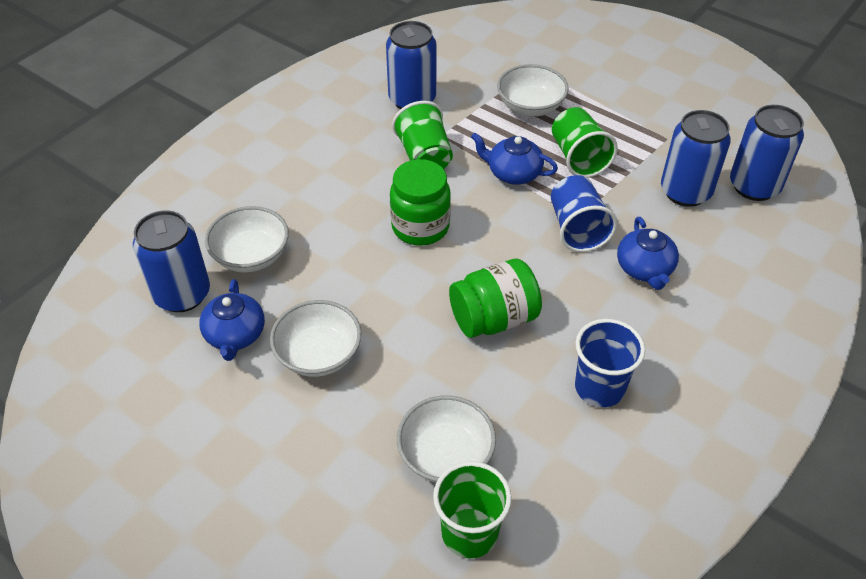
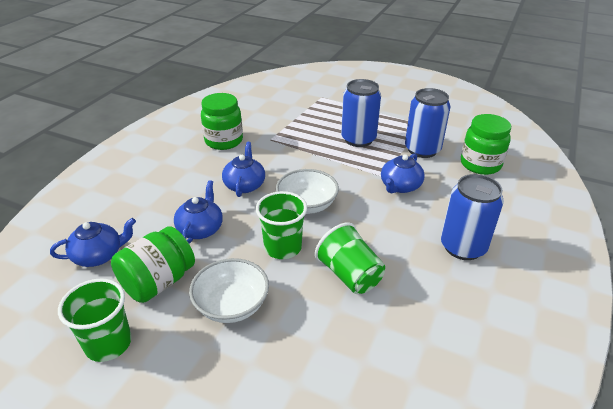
blue can: [133,210,210,312] [386,21,437,109] [661,110,731,207] [730,105,804,201] = 4 -> [341,79,381,147] [405,88,450,158] [441,174,504,260] = 3
blue cup: [551,175,617,252] [575,319,645,407] = 2 -> none = 0
blue teapot: [199,279,265,361] [471,133,558,185] [617,217,679,290] = 3 -> [50,218,136,267] [174,180,223,244] [222,142,265,197] [381,153,425,193] = 4
green jar: [390,159,451,246] [449,259,542,338] = 2 -> [111,226,195,303] [201,93,243,150] [461,114,511,175] = 3
white bowl: [205,206,289,273] [270,300,362,377] [397,395,496,483] [497,64,569,116] = 4 -> [189,258,269,323] [276,169,339,214] = 2

